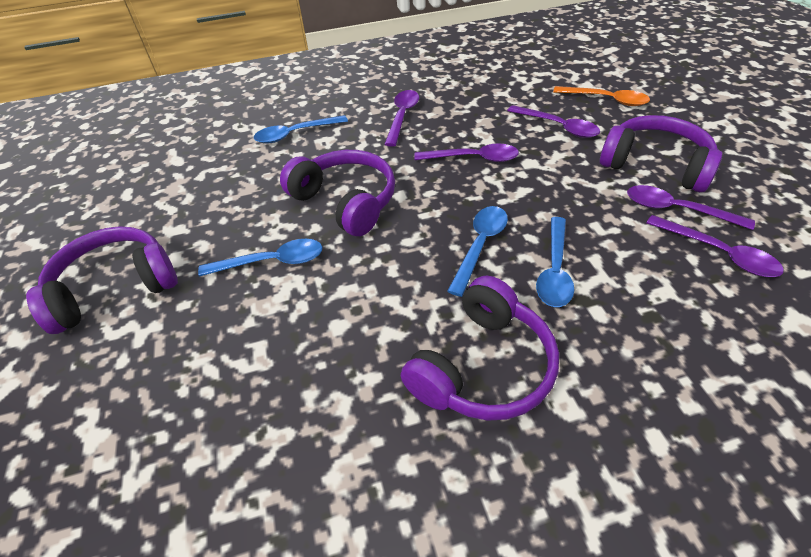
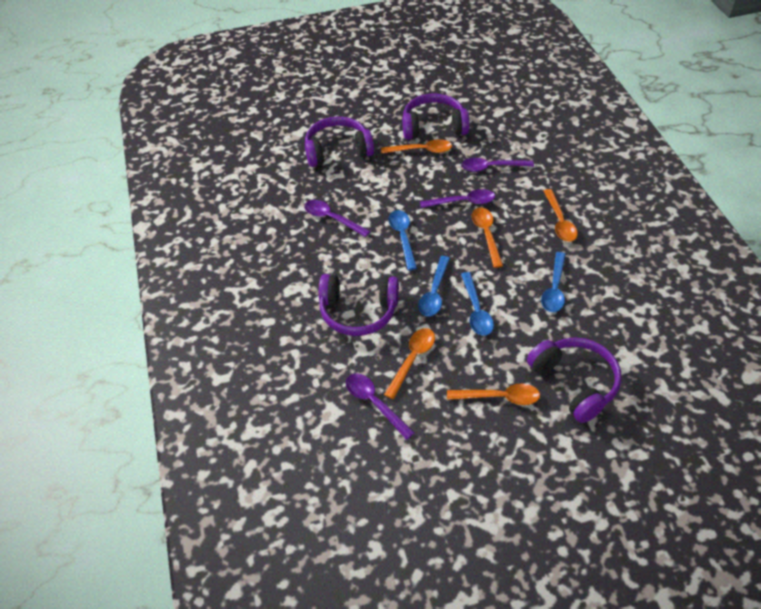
orange spoon: [553,86,650,106] = 1 -> [381,139,452,153] [384,328,435,399] [447,383,540,405] [472,208,503,268] [544,189,578,242] = 5
purple spoon: [384,90,419,147] [414,143,519,162] [507,105,600,138] [627,185,755,230] [646,215,784,277] = 5 -> [304,200,370,237] [346,373,415,440] [420,189,495,208] [461,158,534,172] = 4

